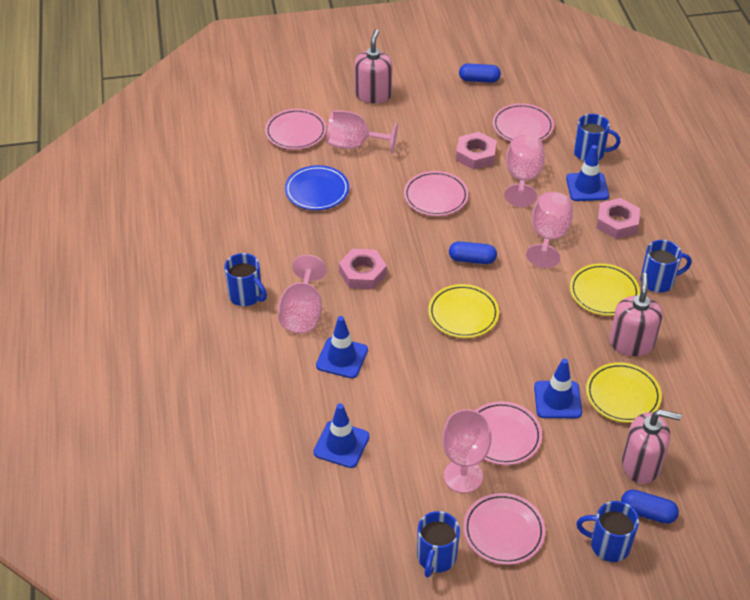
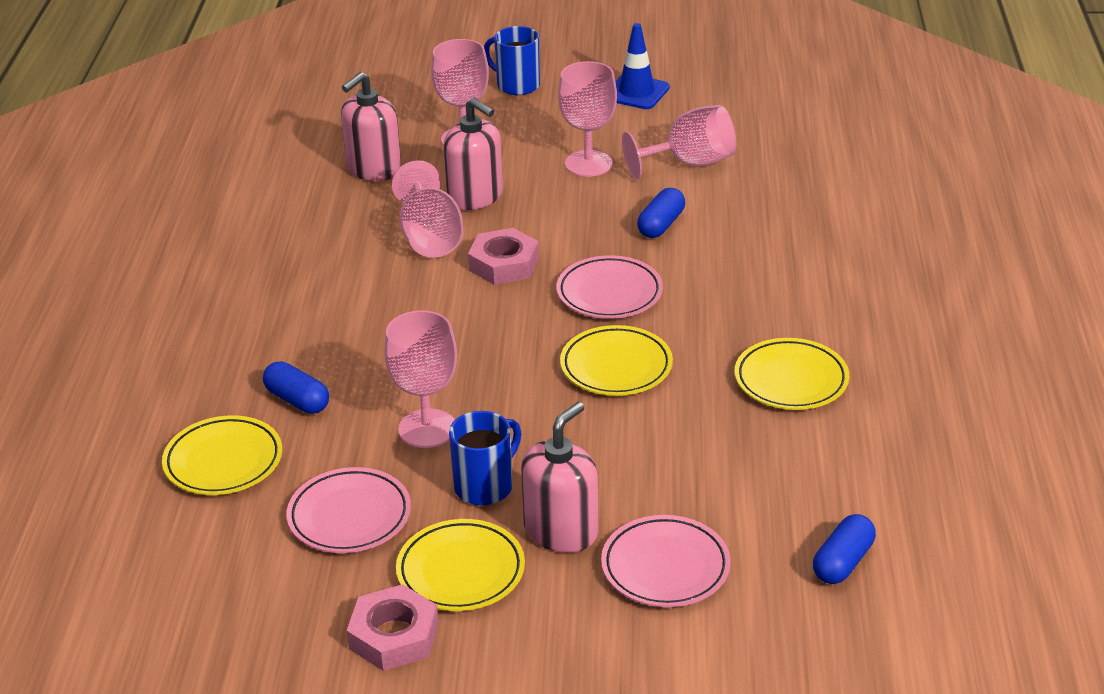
blue mug: [224,253,267,306] [417,511,460,578] [574,114,620,161] [576,501,639,562] [641,240,692,293] = 5 -> [449,411,521,505] [484,26,540,95] = 2
blue plate: [285,165,349,210] = 1 -> none = 0
blue traffic cone: [313,403,370,468] [316,316,368,378] [534,358,582,418] [566,145,609,201] = 4 -> [615,23,670,109] = 1
pink nut: [339,249,387,289] [456,132,497,170] [596,198,640,239] = 3 -> [347,584,439,671] [468,228,539,285] = 2
pink plate: [265,109,327,150] [404,171,469,216] [463,493,545,565] [475,401,542,465] [493,103,554,142] = 5 -> [286,467,411,553] [556,255,663,319] [601,515,731,607] = 3
yellow plate: [428,284,499,338] [570,263,640,316] [586,362,662,423] = 3 -> [162,415,282,495] [396,519,525,611] [560,325,673,396] [734,338,849,410] = 4

